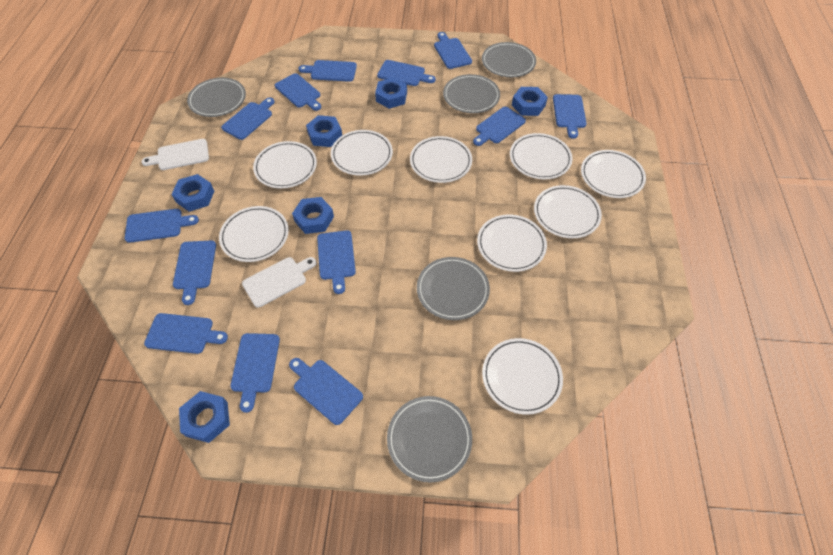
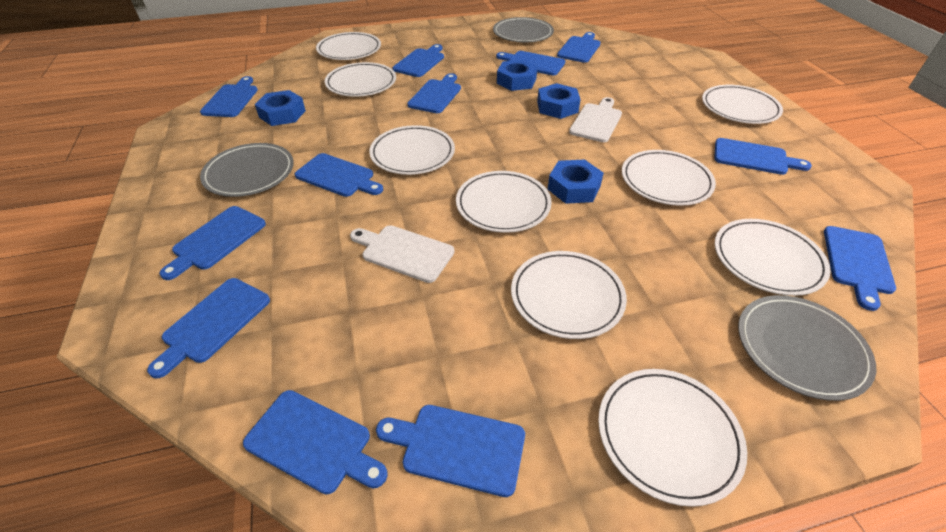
blue cutting board: [125,209,199,243] [144,313,228,354] [173,241,216,305] [221,97,275,140] [230,333,280,413] [275,73,321,111] [289,358,363,425] [299,60,357,82] [317,230,356,294] [377,60,436,86] [434,32,472,69] [473,107,526,146] [553,94,587,139] = 13 -> [147,278,270,378] [159,206,266,280] [200,76,258,117] [243,390,388,494] [295,153,383,197] [376,405,525,497] [392,44,444,77] [407,73,461,113] [496,51,565,75] [557,32,601,63] [714,138,812,175] [824,226,896,311] = 12
blue nut: [171,174,214,212] [179,391,230,443] [292,197,334,234] [306,115,342,147] [375,77,407,109] [512,87,548,116] = 6 -> [255,90,306,126] [497,60,538,91] [537,83,581,119] [548,160,604,204] = 4
grey plate: [187,78,246,117] [387,396,472,482] [417,257,490,320] [443,74,500,113] [482,42,536,77] = 5 -> [200,143,294,197] [493,17,554,43] [738,295,876,401] = 3

